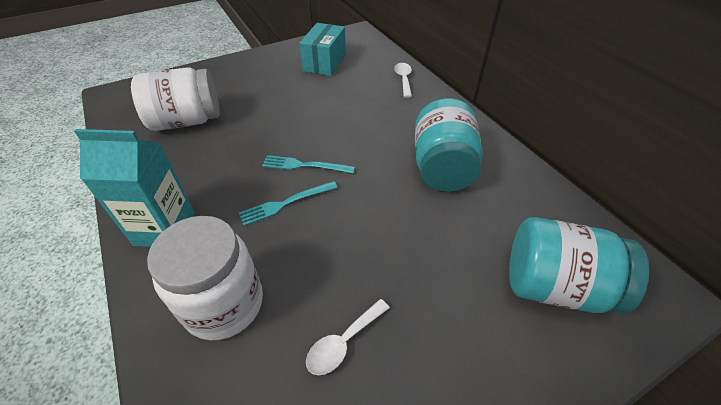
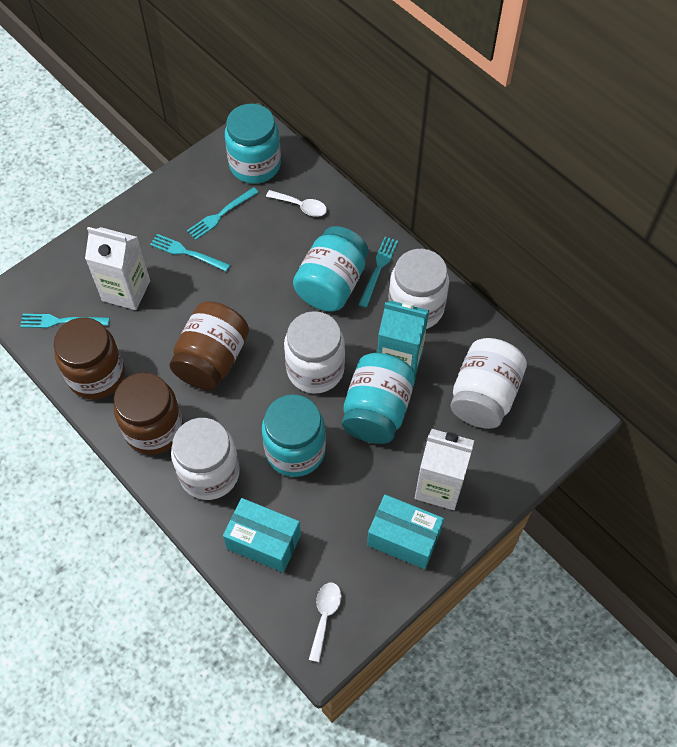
brown jar: none = 0 -> [54,317,125,399] [114,372,183,455] [169,301,249,390] = 3
turquoise box: [300,23,346,76] = 1 -> [223,498,301,572] [367,495,444,569] = 2
turquoise fork: [239,181,338,226] [262,155,355,173] = 2 -> [20,314,110,328] [150,234,230,272] [187,187,259,240] [358,237,398,307] = 4
turquoise jar: [415,98,483,192] [509,217,649,314] = 2 -> [225,104,281,184] [262,394,326,477] [293,226,368,312] [342,353,415,444] = 4
white carton: none = 0 -> [85,227,150,310] [415,429,474,510] = 2
white jar: [131,67,220,131] [147,216,263,340] = 2 -> [171,418,240,500] [284,311,345,394] [389,249,449,329] [451,338,527,429] = 4

